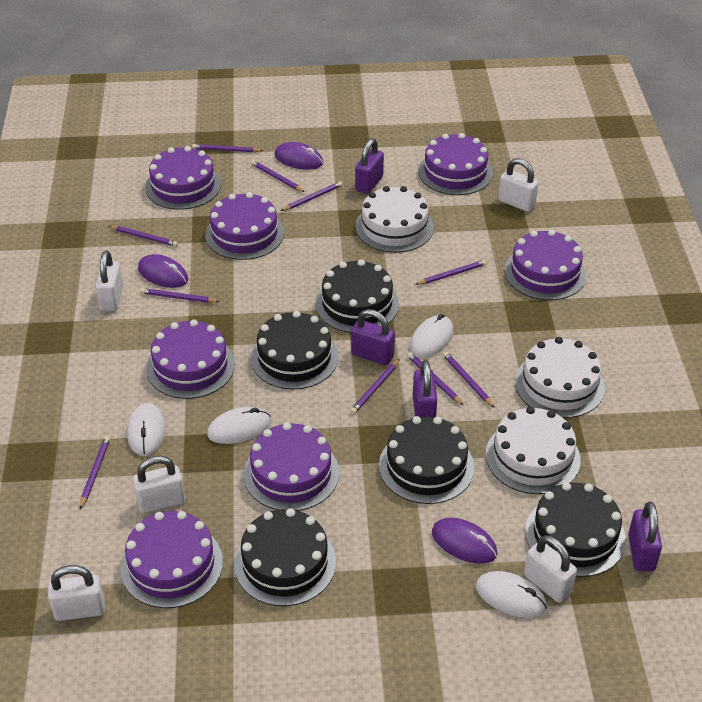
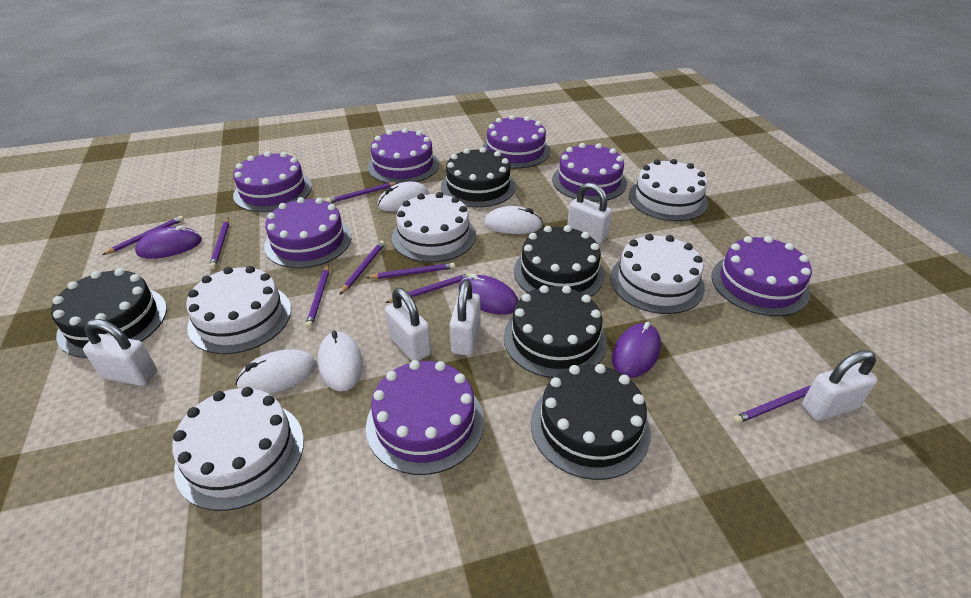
purple padlock: [351,309,395,365] [355,138,384,194] [413,360,437,417] [628,502,662,571] = 4 -> none = 0
purple pencil: [80,436,110,509] [109,226,178,247] [140,288,220,303] [192,144,263,152] [251,160,305,192] [281,181,343,211] [350,359,400,414] [407,352,464,406] [415,260,487,285] [443,351,495,408] = 10 -> [102,216,184,255] [209,218,229,269] [306,265,329,328] [326,182,398,203] [340,240,385,295] [366,263,455,279] [385,273,471,303] [733,386,811,424] = 8
white cake: [355,186,434,253] [486,406,581,494] [515,337,605,418] = 3 -> [172,387,304,511] [186,266,291,354] [392,192,476,262] [610,234,705,314] [629,159,708,221] = 5

